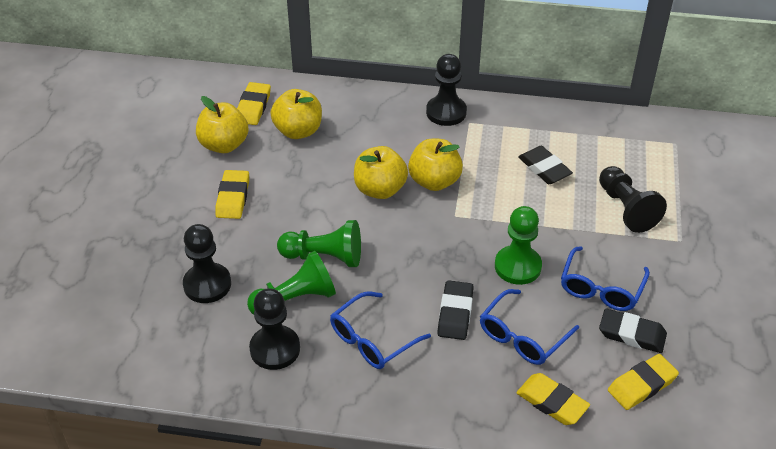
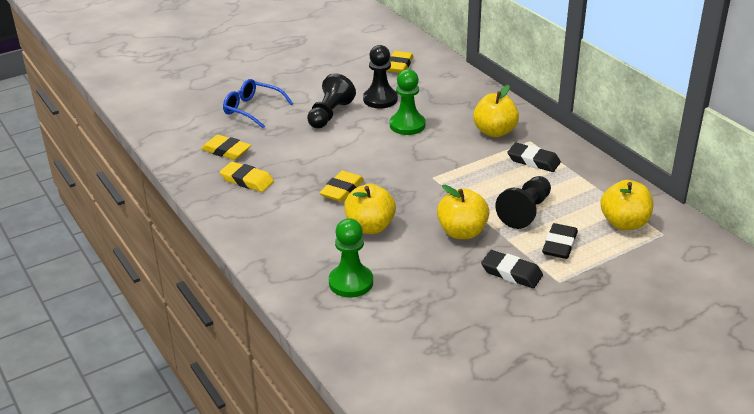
black pawn: [183,224,231,303] [249,288,300,370] [426,54,467,126] [599,166,667,233] = 4 -> [307,73,356,128] [363,45,398,109] [495,176,551,229] = 3
blue glasses: [330,291,431,369] [480,289,579,365] [561,246,650,311] = 3 -> [223,79,293,129] = 1
green pawn: [247,251,336,315] [277,220,361,267] [495,206,542,285] = 3 -> [329,218,373,298] [390,69,426,135] = 2

